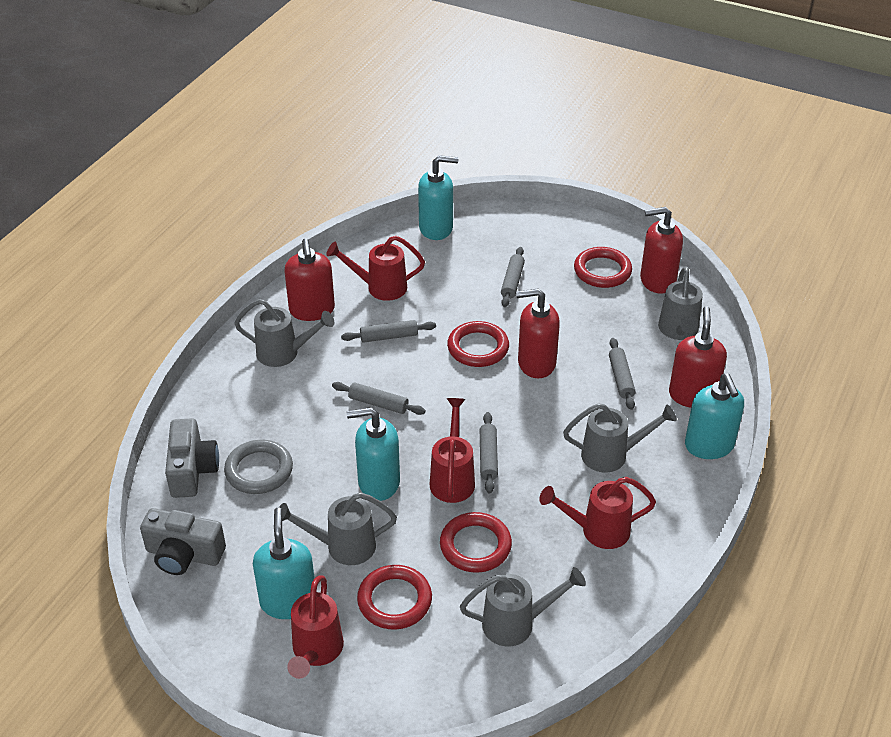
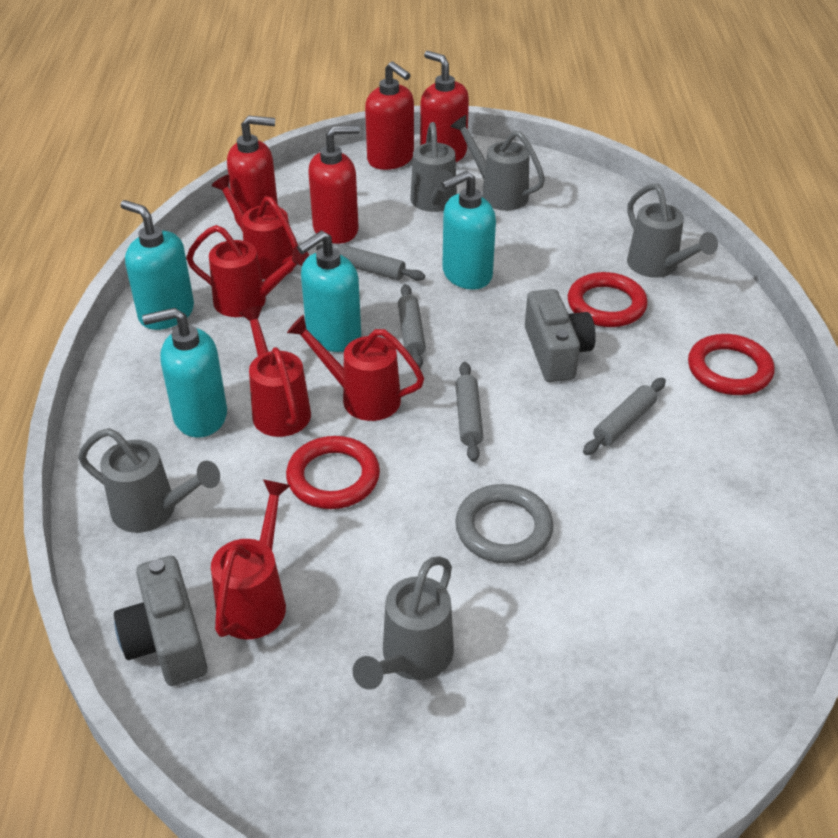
grey rolling pin: [332,382,426,415] [341,320,436,343] [480,412,498,494] [501,247,525,307] [609,338,636,410] = 5 -> [316,244,425,281] [398,284,426,368] [455,362,483,462] [583,378,666,455] = 4
red ring: [357,565,432,630] [440,512,512,573] [447,321,509,367] [574,247,632,288] = 4 -> [286,436,380,509] [568,272,648,327] [688,334,774,395] = 3
red watering can: [287,575,344,679] [326,236,425,301] [430,398,475,503] [539,477,656,549] = 4 -> [186,225,309,317] [211,175,298,280] [211,479,291,639] [239,306,311,437] [287,315,424,421] = 5

